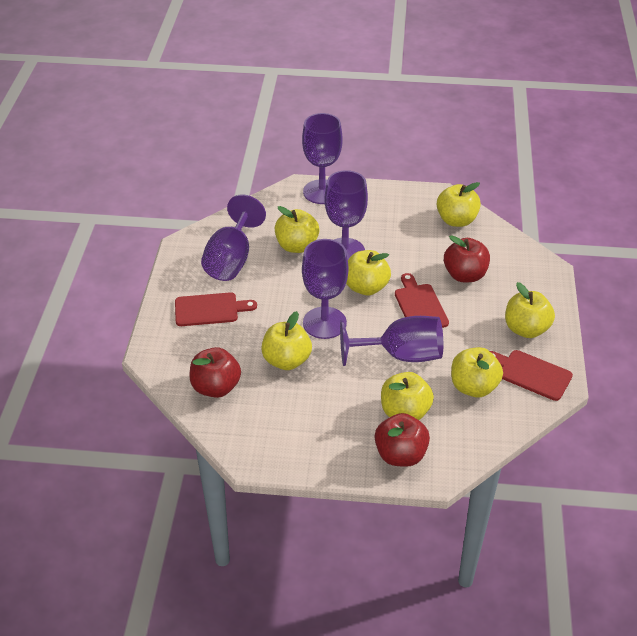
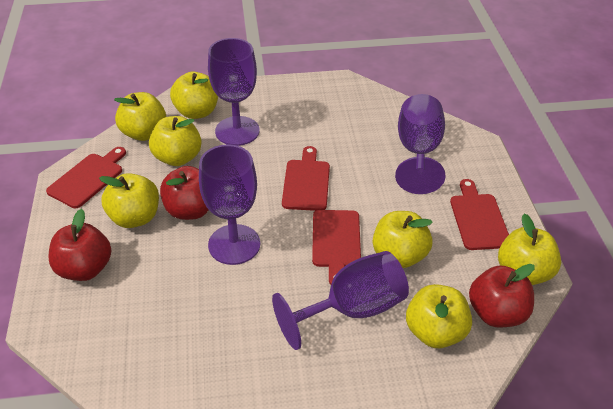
purple goblet: [201,195,266,281] [302,113,342,204] [302,239,348,339] [325,170,368,259] [340,316,443,366] = 5 -> [199,144,260,265] [208,38,260,146] [272,251,409,350] [395,94,446,194] = 4
red cutting board: [175,292,257,326] [395,273,449,328] [490,350,573,401] = 3 -> [46,147,126,208] [282,146,330,211] [312,210,361,285] [450,179,509,250] = 4

